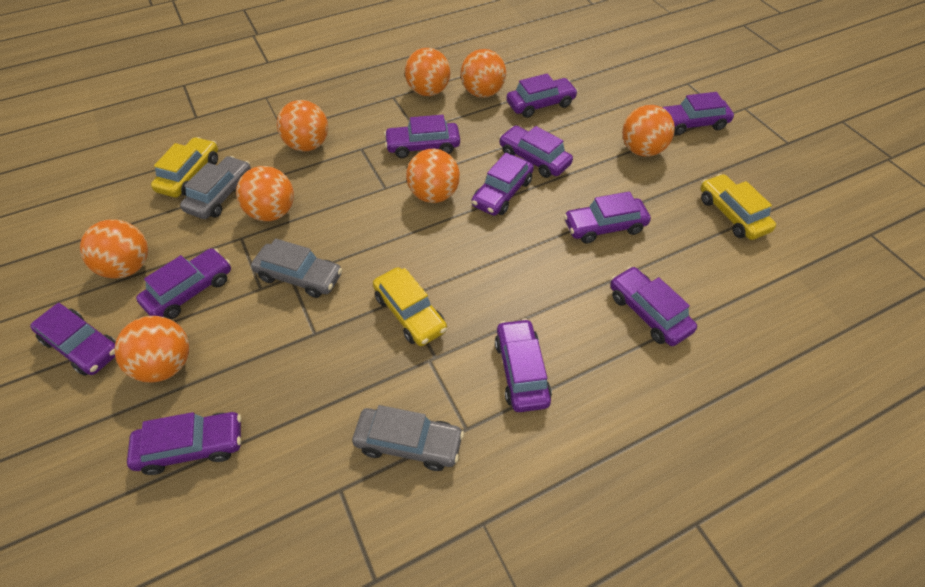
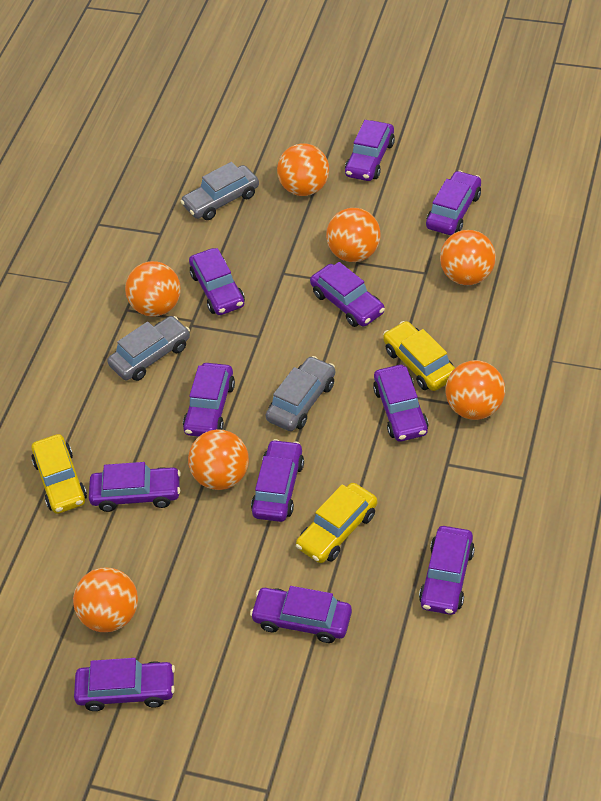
orange ball: [80,220,148,279] [114,316,189,383] [236,166,294,221] [277,100,328,151] [405,48,450,96] [406,149,460,203] [461,49,506,98] [622,105,675,157] = 8 -> [73,568,138,632] [125,261,181,317] [188,429,249,490] [277,143,329,196] [326,208,381,262] [440,230,496,285] [446,360,505,420] = 7

